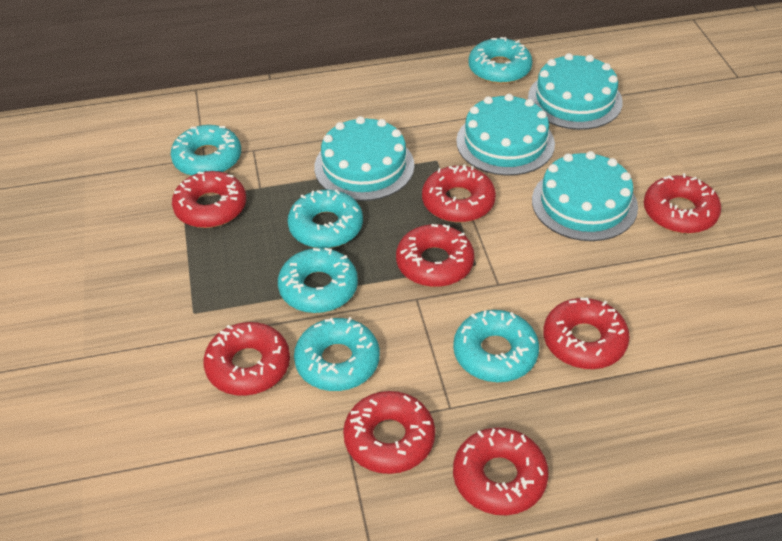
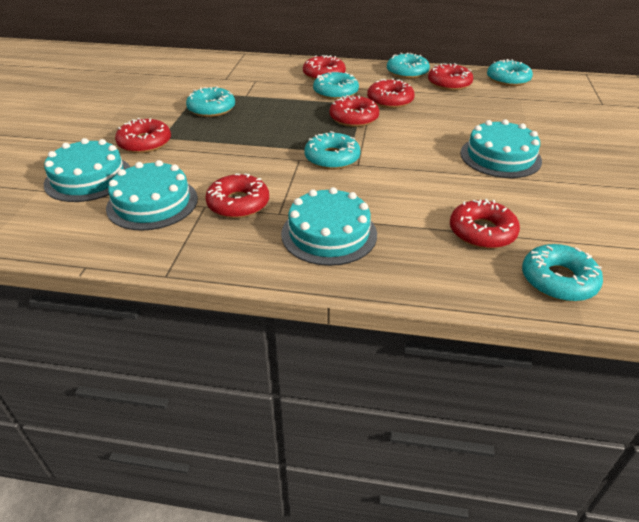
red donut: [172,171,246,228] [203,322,290,396] [343,391,435,474] [396,224,474,287] [422,164,496,222] [453,427,549,515] [543,297,630,369] [644,173,721,234] = 8 -> [115,118,171,153] [205,173,269,218] [303,55,346,80] [330,95,379,127] [367,78,415,108] [428,63,473,91] [450,199,520,249] = 7

